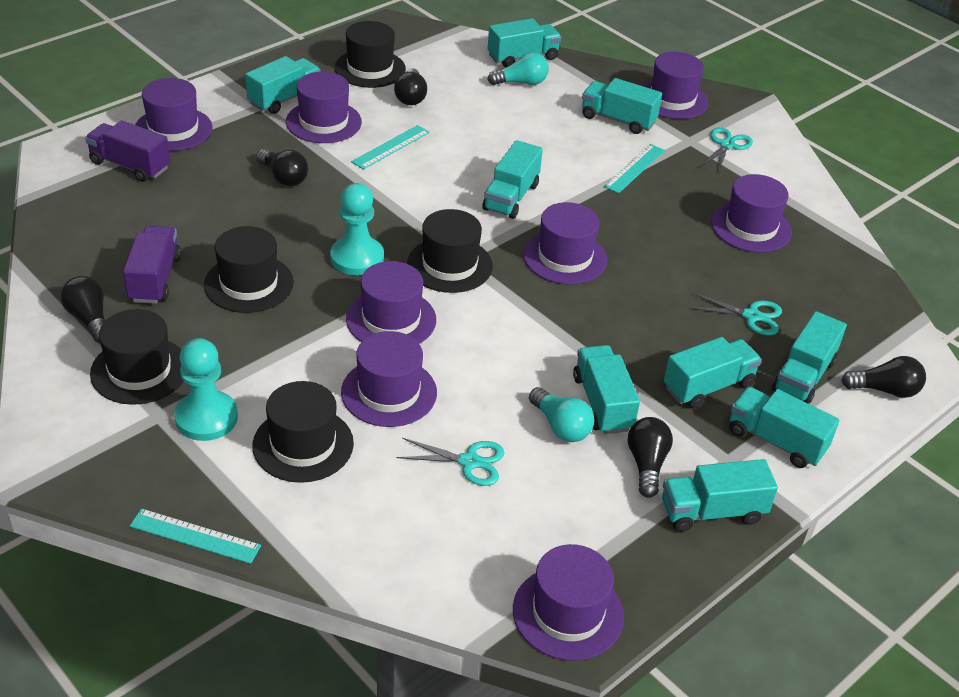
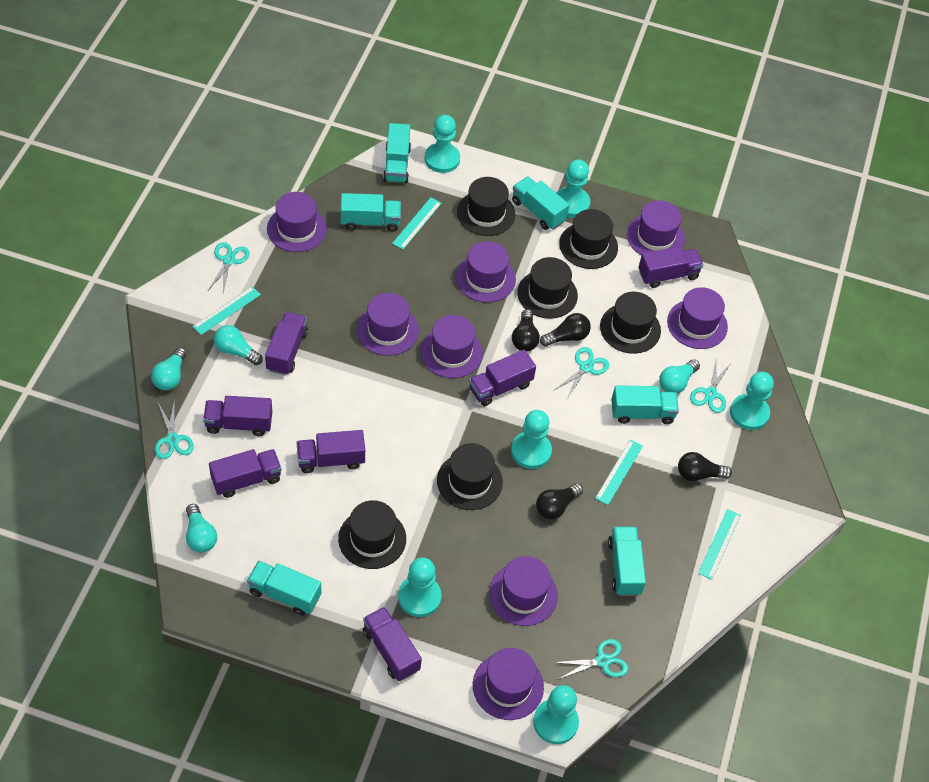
black hat: [90,309,183,405] [204,226,294,313] [252,381,354,483] [335,21,406,88] [407,209,493,293] = 5 -> [338,500,406,569] [437,443,503,510] [457,177,515,236] [517,257,578,319] [559,209,618,269] [600,292,661,354] = 6
black light bulb: [60,276,105,343] [256,149,308,186] [394,68,427,105] [628,417,673,498] [841,356,926,398] = 5 -> [512,309,540,352] [536,483,583,520] [540,313,591,347] [678,452,732,481] = 4
purple truck: [85,120,170,182] [123,226,181,304] = 2 -> [203,396,272,436] [209,449,282,498] [265,312,308,375] [297,430,365,473] [363,607,422,681] [469,350,536,406] [639,246,703,288] = 7
turquoise light bulb: [487,52,549,85] [529,387,594,442] = 2 -> [151,347,187,390] [186,504,217,553] [214,325,263,365] [659,359,700,394] = 4
turquoise pawn: [174,338,238,441] [330,183,384,275] = 2 -> [398,557,441,617] [424,115,460,173] [511,410,552,469] [533,685,579,744] [556,159,590,218] [730,372,774,430] = 6
turquoise ruler: [130,509,261,564] [351,125,430,170] [604,144,665,193] = 3 -> [192,286,261,335] [392,197,442,249] [595,439,643,505] [698,509,741,580] = 4
turquoise scissors: [396,438,504,486] [689,292,782,336] [700,127,753,173] = 3 -> [155,399,194,459] [208,242,249,293] [552,639,629,680] [554,347,609,398] [690,361,731,413] = 5
turquoise truck: [245,56,321,114] [483,140,543,219] [487,18,561,67] [573,345,640,434] [582,78,662,134] [662,459,778,532] [664,337,762,408] [730,387,839,468] [772,311,847,404] = 9 -> [247,561,321,616] [341,193,401,232] [383,123,411,183] [512,176,569,230] [608,527,646,596] [611,385,679,424] = 6

